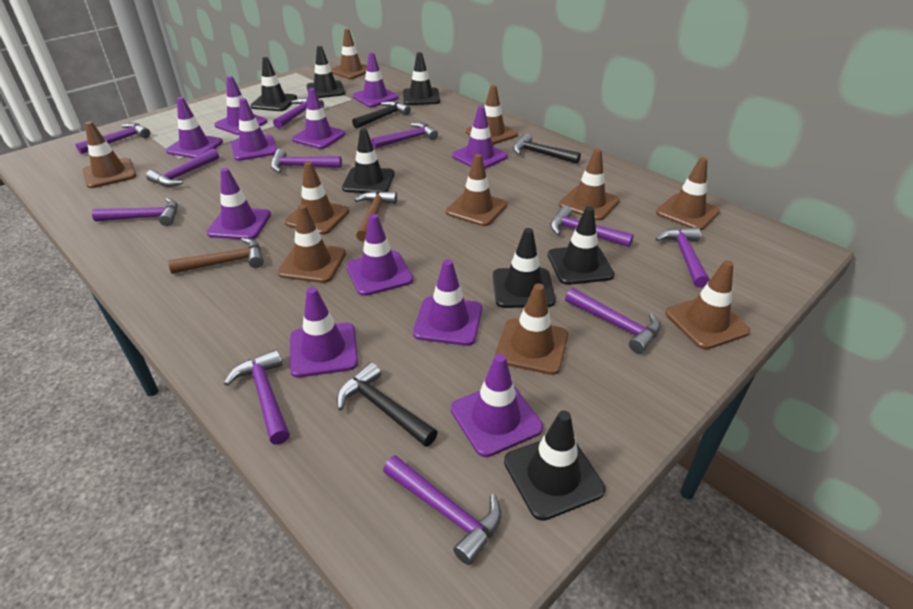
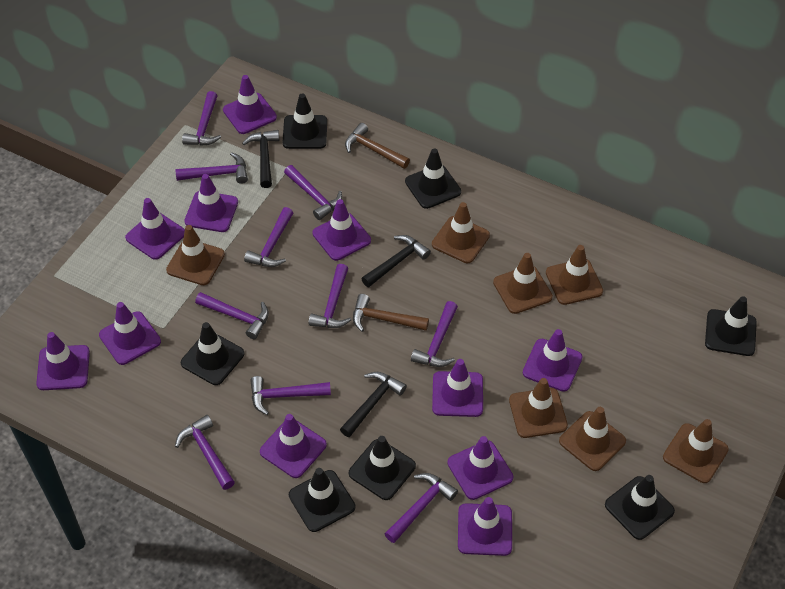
brown traffic cone: [83,121,136,188] [278,204,346,283] [285,161,349,235] [331,29,367,79] [446,154,507,226] [466,85,518,145] [495,283,568,375] [559,149,620,221] [656,157,720,230] [665,260,750,349] = 10 -> [166,225,225,285] [432,202,490,263] [493,253,553,314] [509,378,568,438] [546,245,603,305] [559,407,626,471] [663,419,729,483] = 7
purple hammer: [75,123,150,154] [92,198,178,226] [146,148,219,187] [224,349,290,445] [271,149,342,173] [273,98,324,129] [371,123,438,149] [383,455,501,565] [550,206,634,247] [565,288,660,354] [656,227,709,288] = 11 -> [175,415,235,490] [176,152,248,184] [182,91,221,146] [195,292,269,339] [244,207,293,267] [250,376,331,415] [284,165,342,220] [308,264,351,328] [385,473,458,543] [411,301,458,367] = 10

